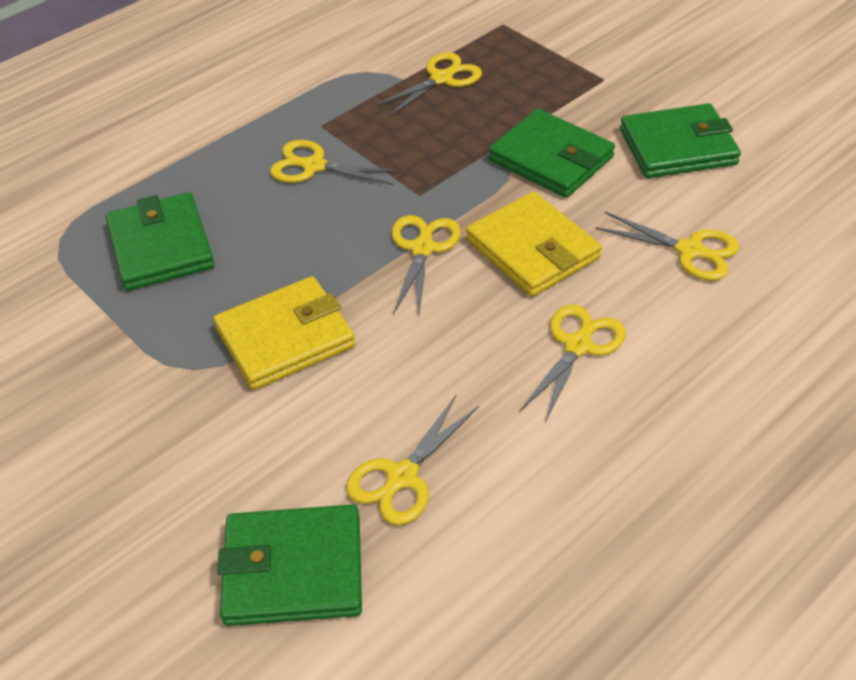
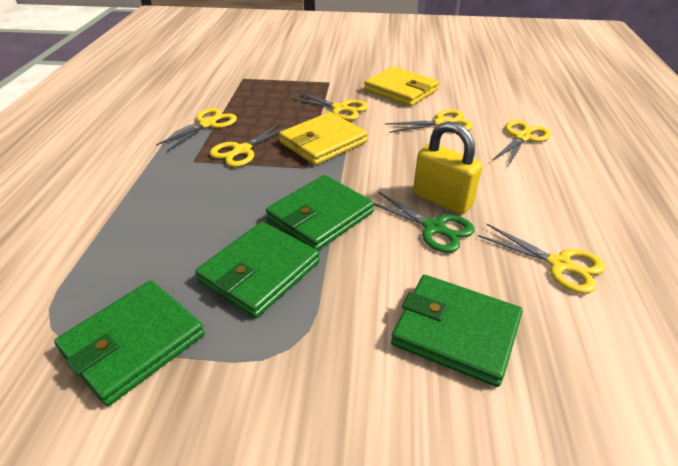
green scissors: none = 0 -> [374,191,475,253] = 1
yellow padlock: none = 0 -> [413,121,482,214] = 1

